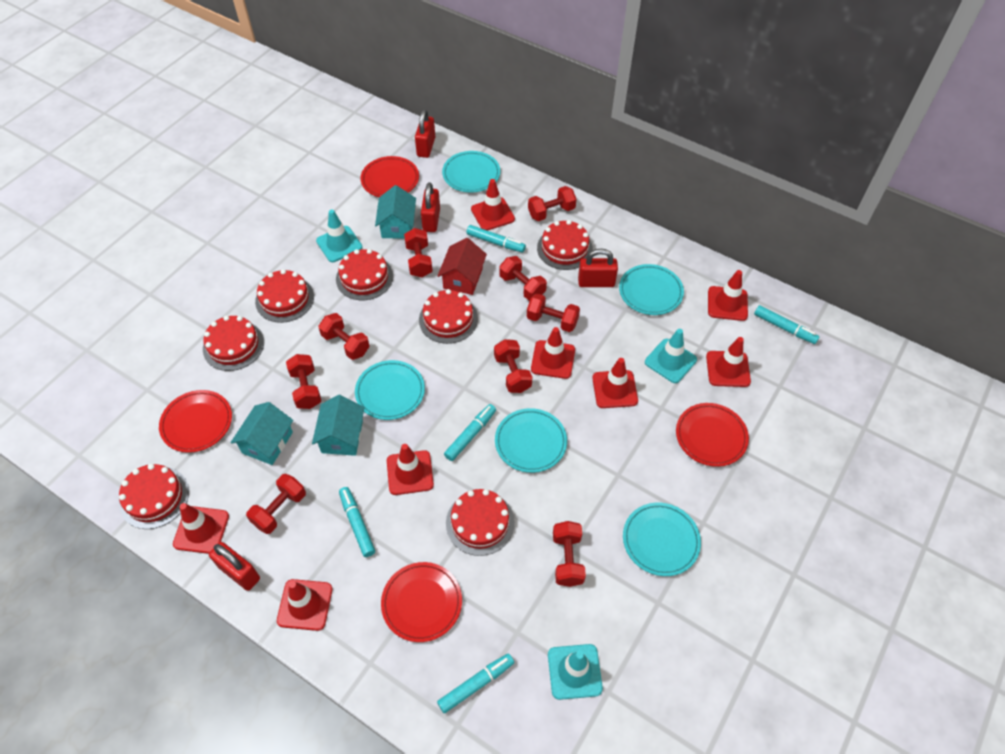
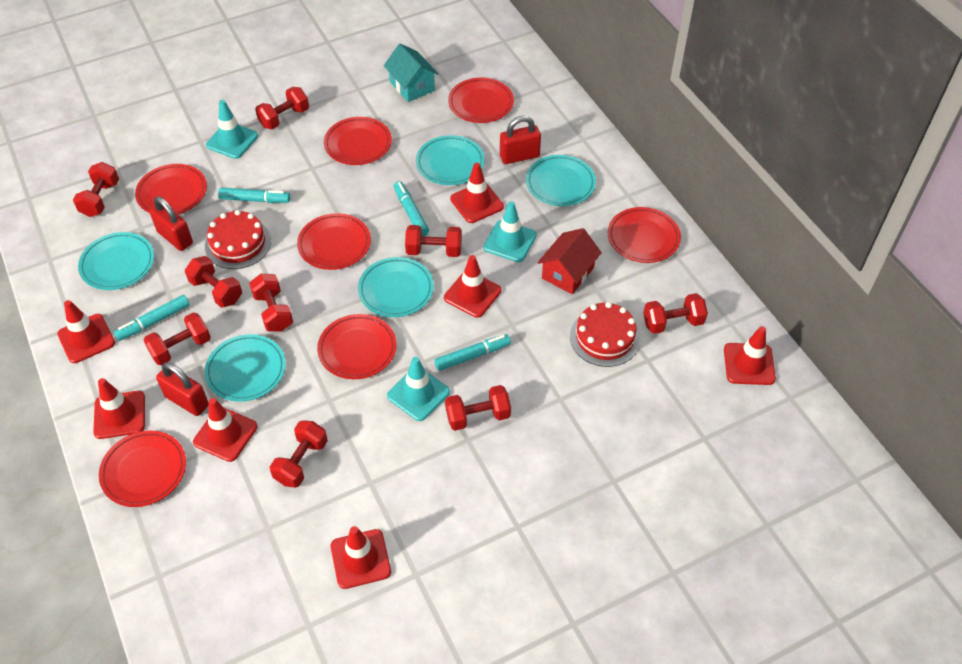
red cake: [119,464,189,529] [203,315,264,371] [255,269,314,323] [336,249,393,300] [419,289,478,344] [446,489,515,556] [537,220,593,270] = 7 -> [205,210,271,269] [570,302,640,367] = 2
red padlock: [209,542,260,591] [415,109,435,158] [421,182,440,232] [578,249,618,287] = 4 -> [149,196,193,251] [156,362,209,416] [500,116,541,164] = 3
red plate: [159,390,232,453] [361,156,419,197] [381,562,462,642] [676,403,749,467] = 4 -> [99,431,186,507] [135,164,207,214] [297,213,371,270] [317,314,397,379] [324,117,392,165] [448,78,514,123] [608,207,681,263] = 7
red traffic cone: [173,503,229,554] [277,579,333,631] [387,444,434,495] [471,179,515,231] [531,327,575,379] [592,358,638,408] [706,337,751,387] [708,270,748,321] = 8 -> [57,300,115,363] [93,378,145,439] [193,398,257,462] [331,526,391,589] [444,255,501,318] [450,163,504,223] [724,326,776,385] = 7
turquoise house: [230,402,293,465] [312,395,365,456] [375,185,416,239] = 3 -> [384,43,439,102] = 1
turquoise marker: [339,487,375,557] [437,653,514,713] [444,404,496,461] [466,225,526,252] [754,305,820,344] = 5 -> [114,295,190,341] [218,187,290,203] [393,181,429,236] [434,334,511,371] = 4

